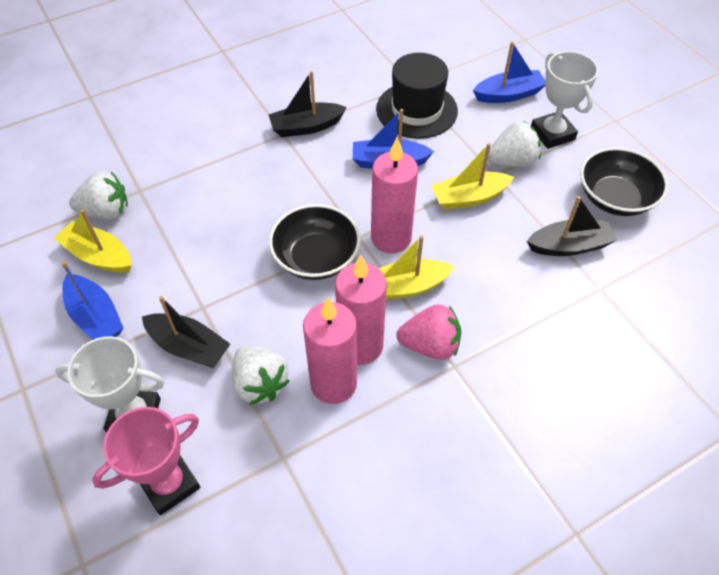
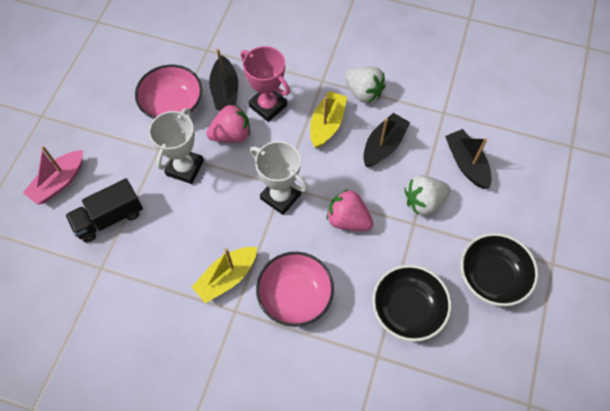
black hat: [376,53,458,139] = 1 -> none = 0
black truck: none = 0 -> [65,178,143,243] = 1
blue boat: [61,261,123,340] [353,109,434,169] [473,41,545,103] = 3 -> none = 0
pink boat: none = 0 -> [23,146,83,205] = 1
pink bowl: none = 0 -> [135,65,202,119] [256,252,334,327] = 2
pink candle: [303,297,357,404] [335,255,387,365] [371,137,418,253] = 3 -> none = 0
pink strawberry: [396,304,461,360] = 1 -> [206,104,250,142] [327,189,373,231] = 2
white strawberry: [69,171,128,220] [232,346,289,405] [488,121,541,167] = 3 -> [345,66,386,103] [405,175,451,215] = 2
yellow boat: [54,209,132,273] [379,235,455,299] [431,143,514,210] = 3 -> [192,247,257,303] [310,91,347,148] = 2

